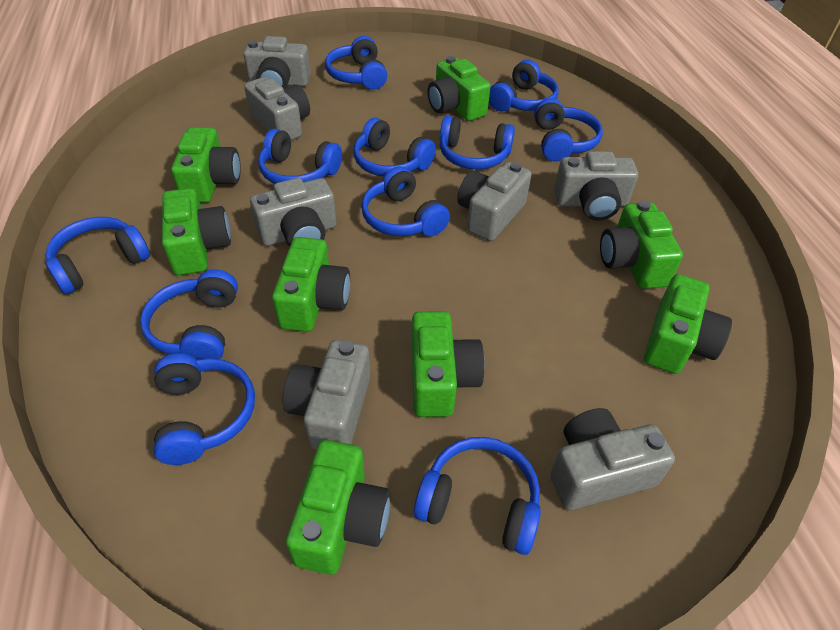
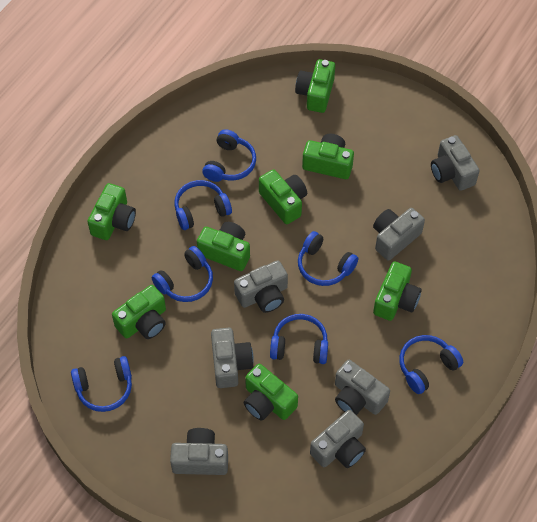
blue headphones: [45,217,150,294] [140,269,238,360] [154,353,255,465] [258,129,342,184] [325,36,387,90] [354,117,436,177] [361,166,450,236] [414,437,541,555] [440,115,515,169] [489,60,559,112] [534,98,603,161] = 11 -> [71,356,132,412] [152,246,213,302] [174,180,232,230] [202,129,256,182] [270,314,328,364] [298,231,358,286] [399,335,463,394] = 7

